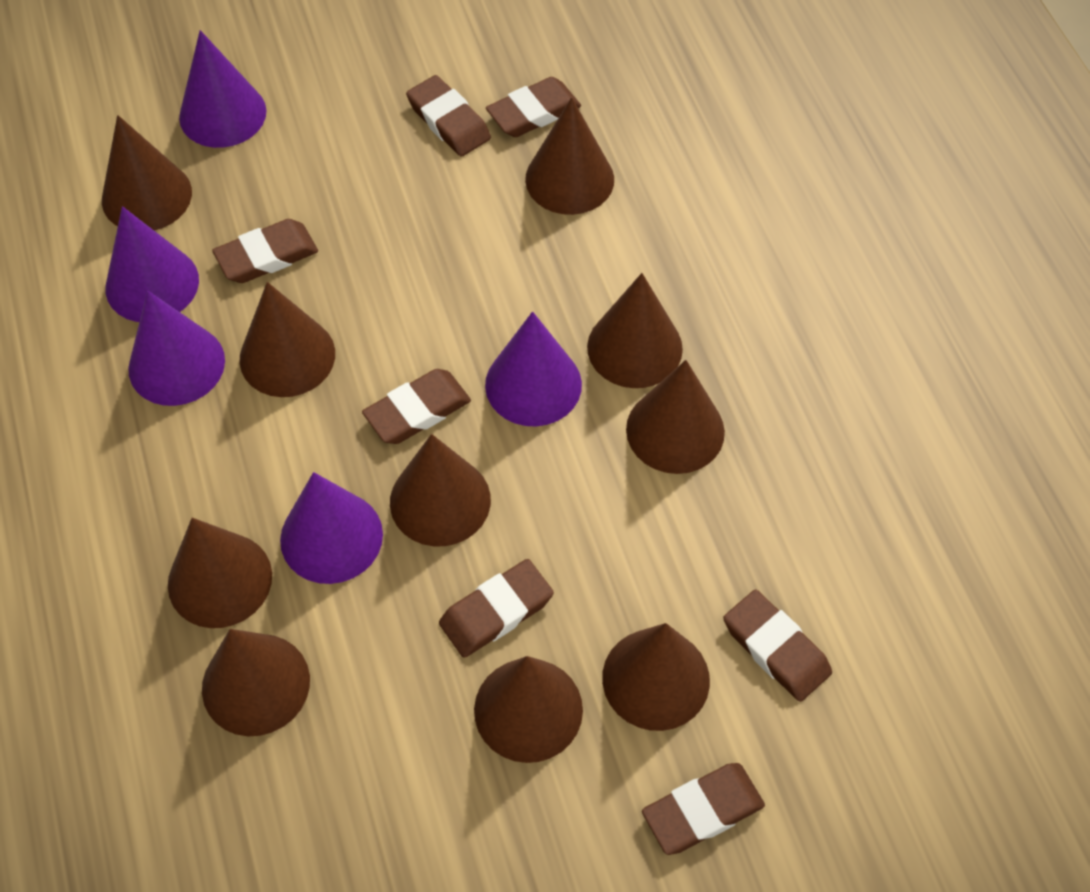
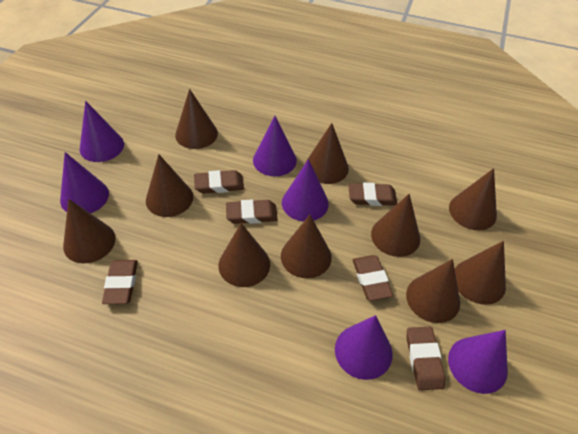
brown eraser: [212,219,318,283] [362,369,471,444] [406,75,491,157] [439,559,554,658] [486,77,581,137] [642,763,765,855] [723,590,832,702] = 7 -> [102,260,138,304] [194,170,244,194] [226,200,278,224] [348,183,397,206] [353,255,393,301] [407,327,445,390] = 6
purple cone: [106,206,199,322] [128,291,225,406] [179,30,266,148] [280,472,383,584] [485,311,582,426] = 5 -> [60,152,109,213] [80,101,124,162] [253,116,297,176] [282,159,329,222] [335,315,393,380] [448,330,508,394] = 6

